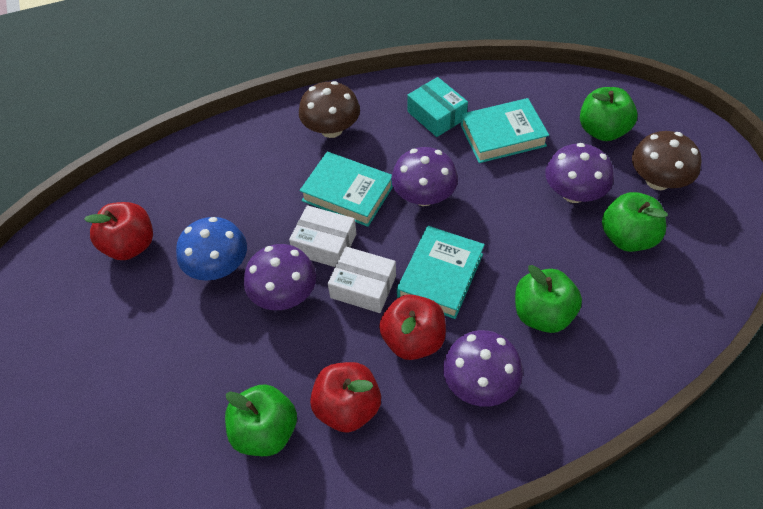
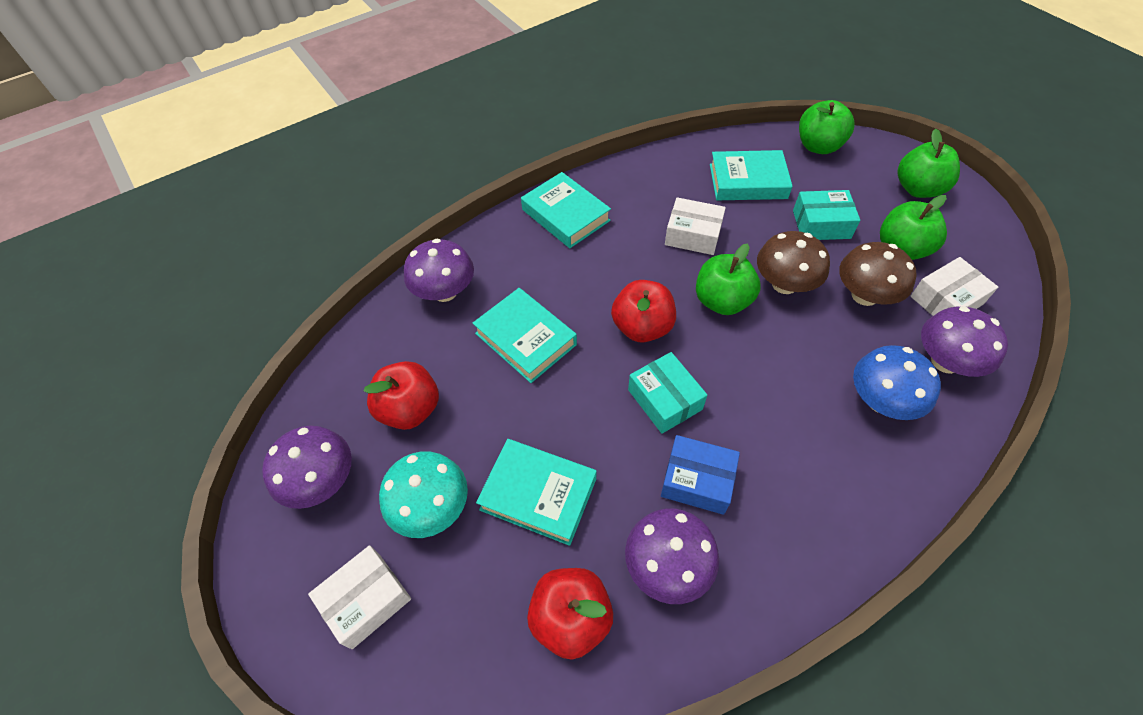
blue box: none = 0 -> [661,435,740,515] = 1
turquoise book: [300,152,393,227] [397,226,485,319] [461,98,549,163] = 3 -> [472,288,577,383] [476,439,597,546] [521,172,611,248] [710,150,793,200] = 4
turquoise box: [407,77,468,137] = 1 -> [628,352,707,434] [793,190,860,240] = 2
turquoise mushroom: none = 0 -> [379,451,468,538] = 1
white box: [289,205,356,267] [328,246,396,313] = 2 -> [308,545,411,649] [665,197,726,255] [910,257,998,316] = 3

